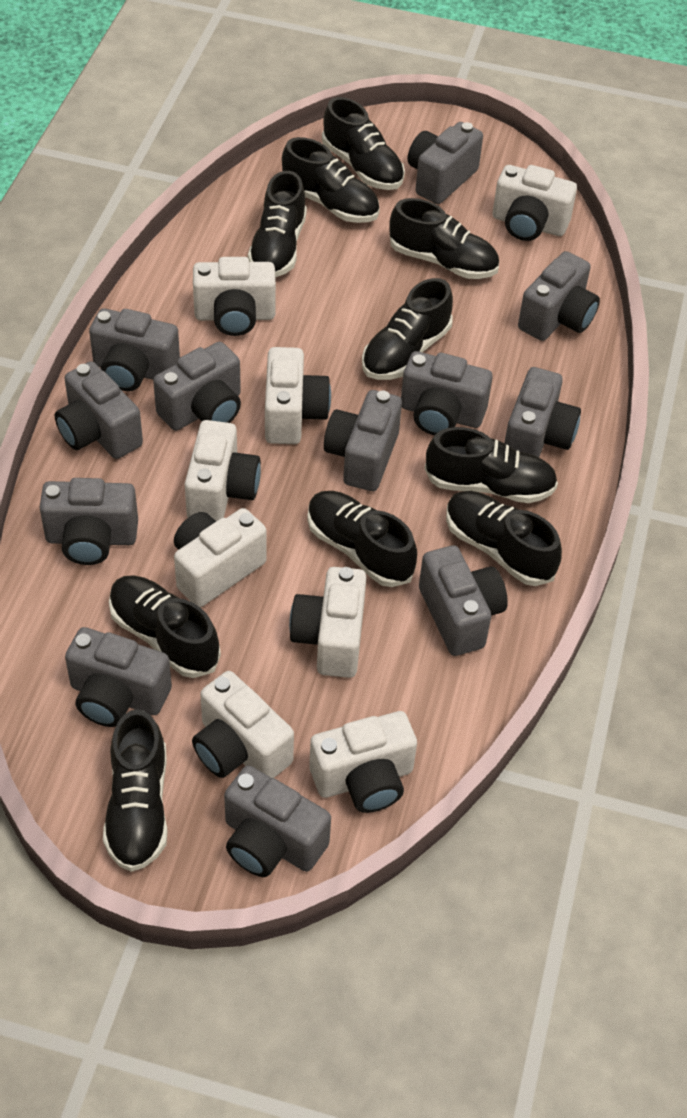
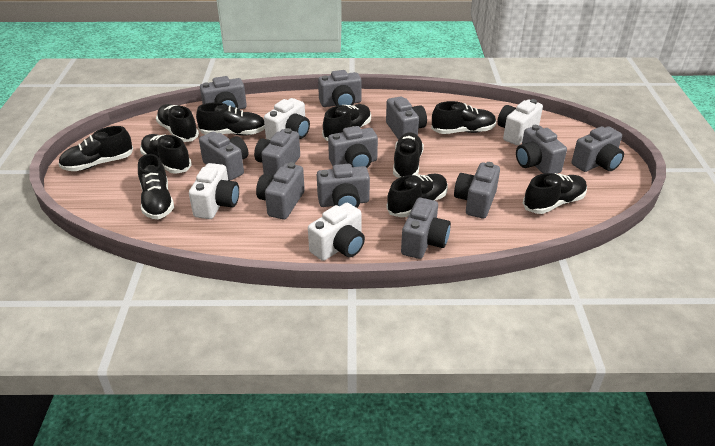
white camera: [174,508,267,607] [185,420,261,521] [192,671,294,778] [193,257,276,336] [265,347,331,444] [289,567,367,678] [309,711,417,813] [493,165,577,241] = 8 -> [189,163,239,219] [264,98,310,140] [308,203,365,261] [497,99,543,145] = 4

